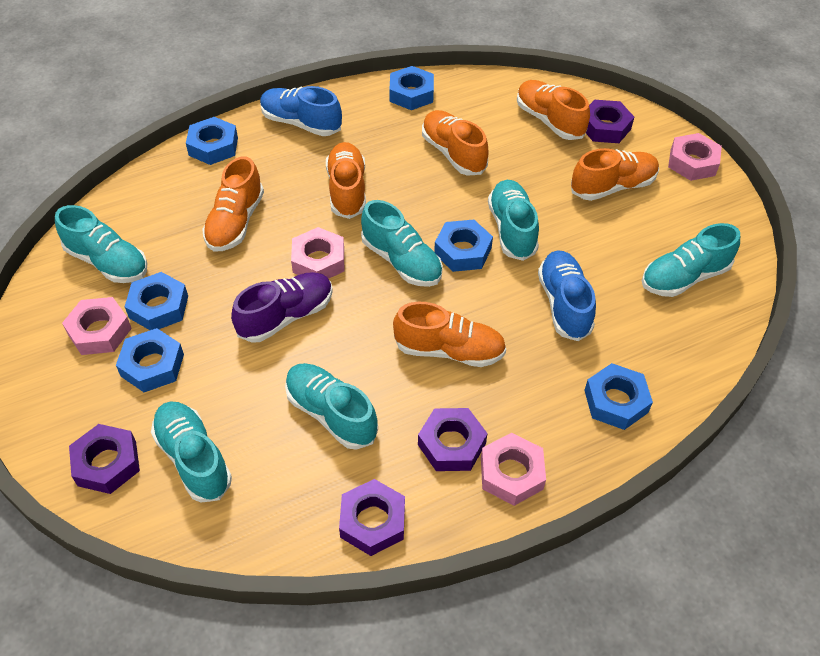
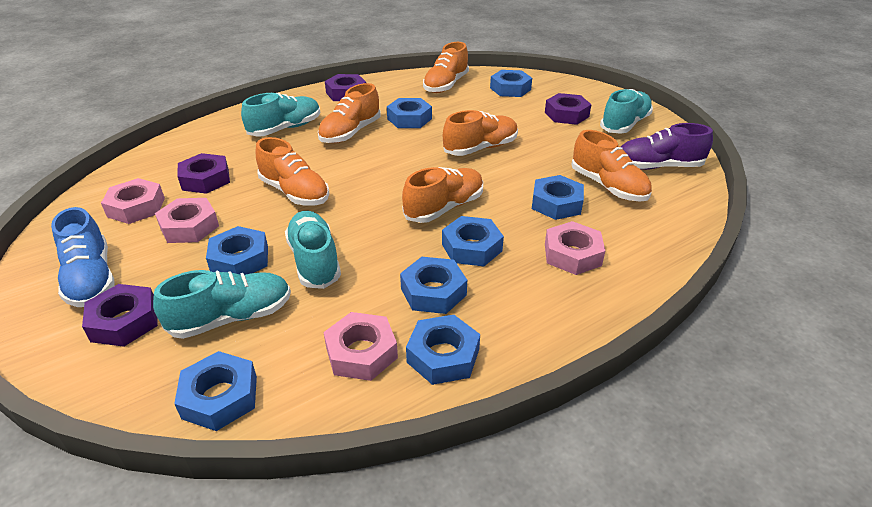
blue nut: [116,328,184,392] [125,272,188,330] [186,117,238,165] [390,66,434,110] [434,220,493,272] [584,363,653,430] = 6 -> [174,351,257,431] [206,226,268,275] [387,98,432,128] [400,257,467,314] [406,315,480,385] [442,216,504,266] [490,70,532,97] [532,175,584,220] = 8
blue shoe: [260,86,342,136] [538,251,596,341] = 2 -> [51,207,115,307] = 1
turquoise shoe: [55,205,147,283] [151,401,232,502] [285,363,378,450] [361,200,443,287] [488,180,539,261] [642,223,740,297] = 6 -> [153,270,291,339] [241,93,320,137] [285,211,341,289] [600,89,653,134] = 4

